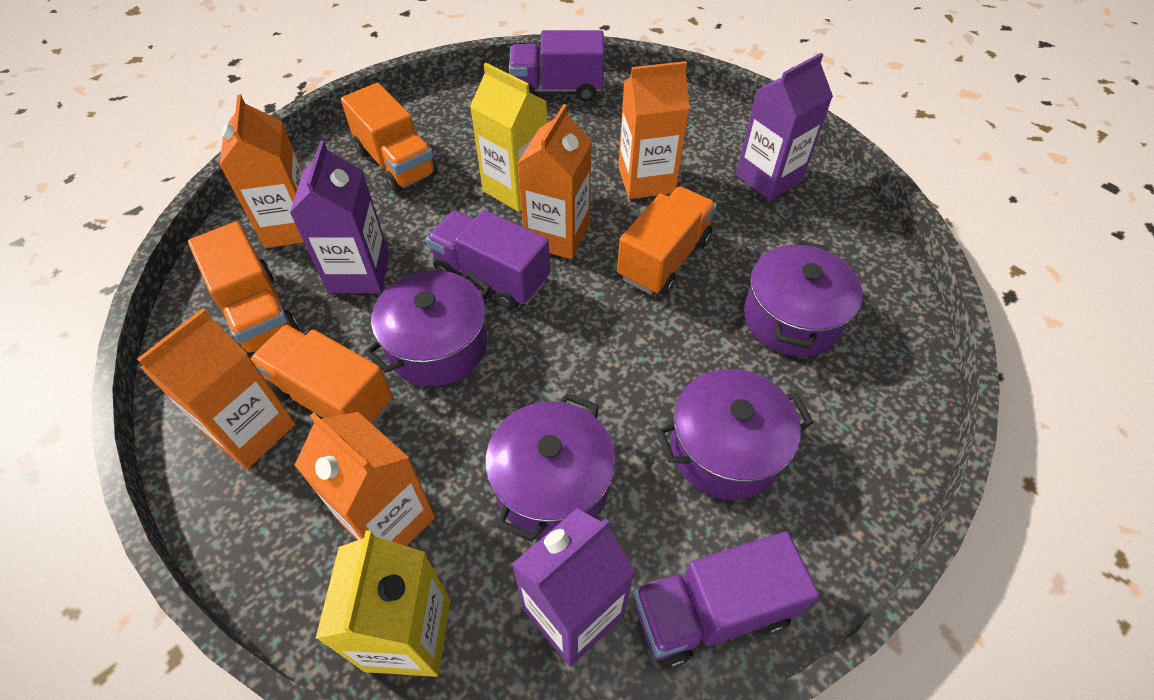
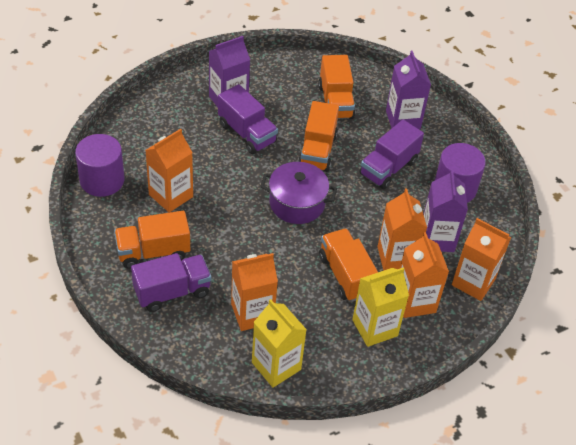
purple cylinder: none = 0 -> [75,134,124,197] [435,143,486,203] = 2
purple pot: [364,270,492,386] [485,393,616,542] [656,369,814,500] [744,240,862,357] = 4 -> [260,162,337,224] = 1

